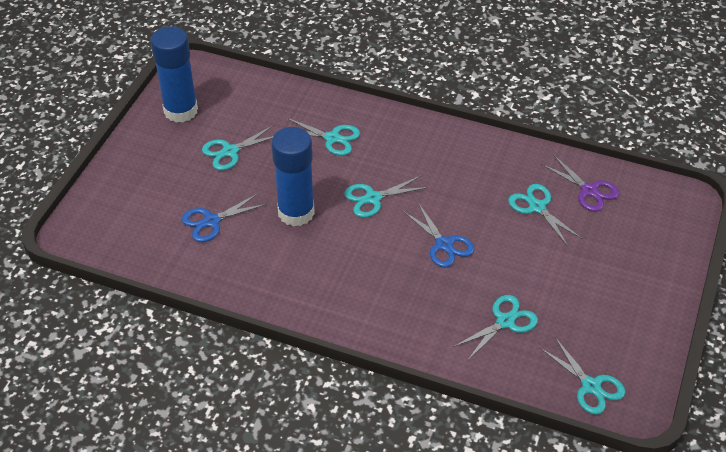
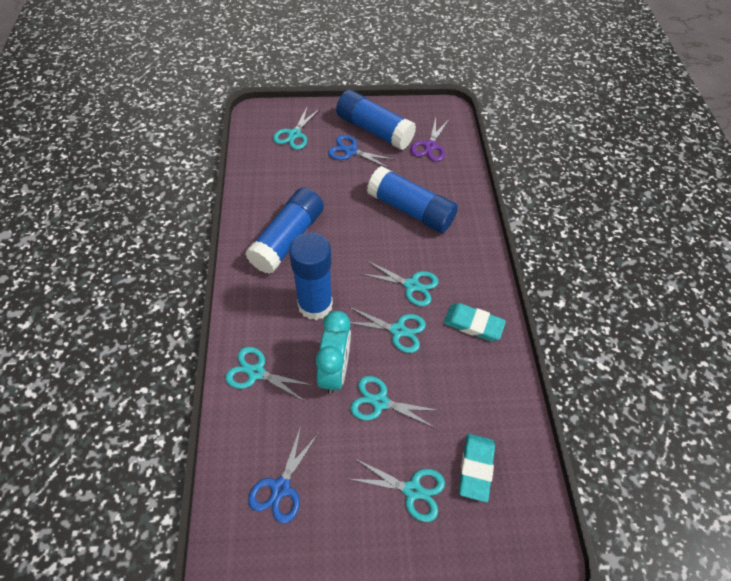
blue glue stick: [151,26,198,123] [271,127,315,227] = 2 -> [245,188,324,274] [289,232,333,320] [336,90,416,150] [367,166,458,233] = 4
turquoise clock: none = 0 -> [316,311,351,394] = 1
turquoise eraser: none = 0 -> [444,303,506,341] [459,434,495,502] = 2

